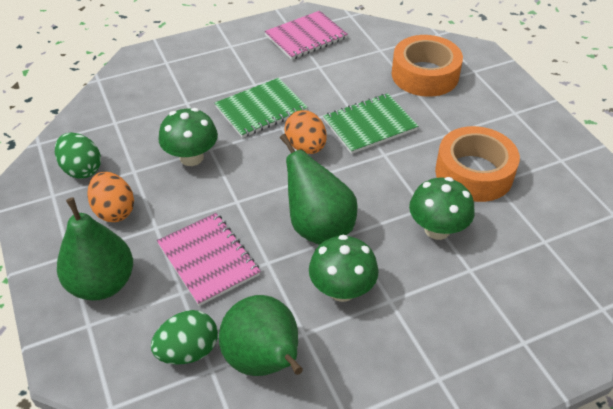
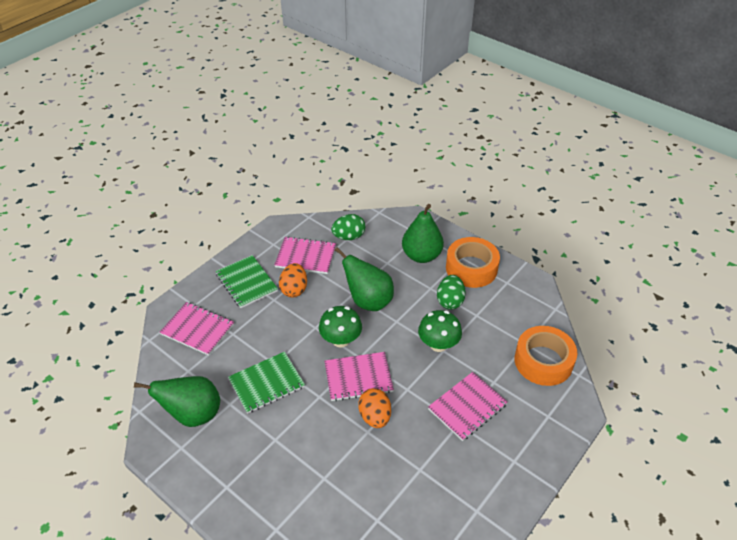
green mushroom: [158,108,218,166] [309,235,379,302] [409,177,475,240] = 3 -> [319,306,362,347] [418,310,462,352] = 2
pink notebook: [157,213,261,306] [264,11,348,60] = 2 -> [160,302,234,356] [274,236,336,274] [324,352,394,401] [428,372,508,441] = 4

